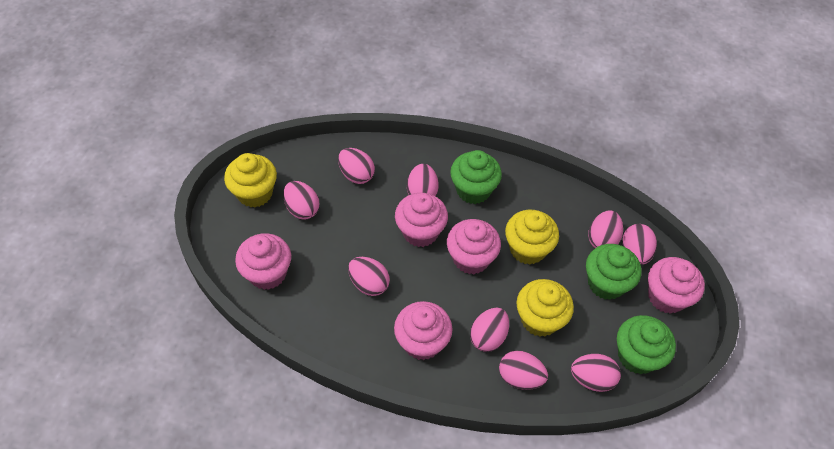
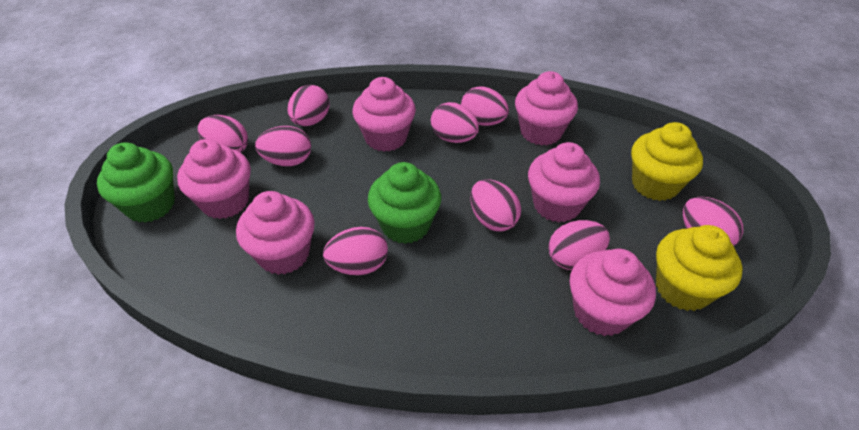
green cupcake: [450,150,502,204] [586,244,641,300] [617,315,676,374] = 3 -> [97,142,175,223] [368,162,441,244] = 2
pink cupcake: [235,233,291,290] [394,301,452,360] [395,193,448,247] [447,219,501,274] [648,257,705,314] = 5 -> [177,139,251,219] [236,191,315,275] [353,77,416,152] [515,71,578,146] [528,142,600,222] [569,249,656,336] = 6
yellow cupcake: [224,153,277,207] [505,210,559,265] [516,279,574,337] = 3 -> [631,122,703,201] [656,225,743,311] = 2

